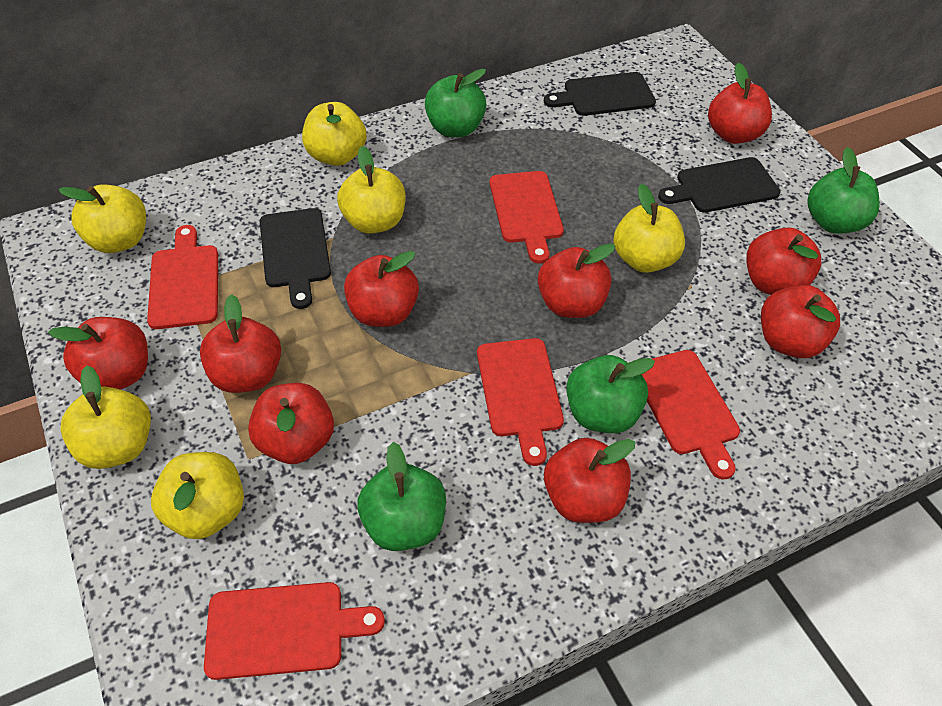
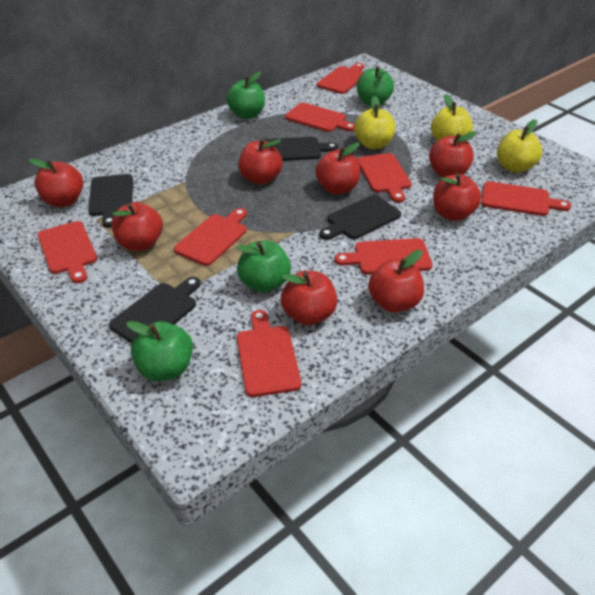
black cutting board: [260,208,331,309] [544,72,656,116] [658,157,781,213] = 3 -> [88,174,133,228] [109,277,201,343] [265,137,338,161] [319,195,401,240] = 4
red apple: [48,317,148,390] [200,294,281,393] [248,383,334,464] [344,251,419,327] [538,244,615,318] [544,438,636,523] [708,62,772,144] [746,227,821,295] [761,285,840,358] = 9 -> [29,158,83,207] [112,202,163,251] [238,139,283,185] [281,271,337,325] [316,142,360,194] [368,250,424,313] [429,131,477,178] [433,173,481,221] = 8
red cutting board: [147,225,218,329] [204,582,385,680] [477,338,564,466] [490,171,564,264] [641,350,740,480] = 5 -> [38,221,97,283] [174,208,247,266] [237,310,301,397] [285,103,355,132] [317,63,364,94] [335,238,432,275] [357,153,412,202] [481,181,571,216] = 8
yellow apple: [59,184,146,253] [60,365,151,469] [151,452,244,539] [302,102,367,166] [337,146,405,234] [614,184,685,273] = 6 -> [354,96,395,149] [431,94,473,141] [497,119,542,173] = 3

